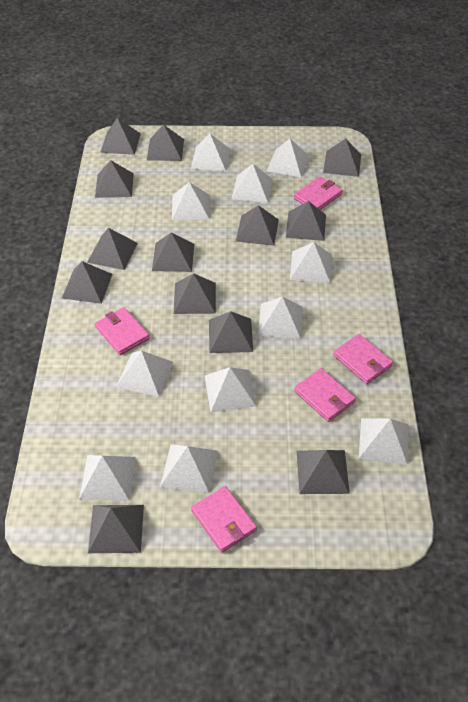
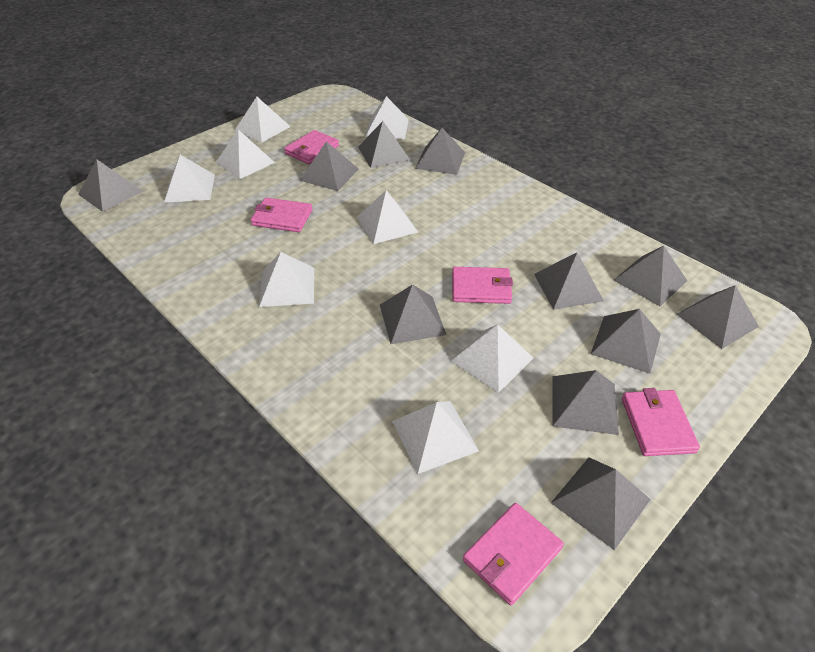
grey pyramid: [62,261,113,304] [87,228,138,270] [88,505,144,553] [95,160,134,198] [100,118,141,155] [147,124,184,161] [152,232,194,272] [174,273,216,314] [209,311,253,353] [236,205,279,246] [286,201,326,241] [297,450,350,494] [323,139,361,177] = 13 -> [78,159,143,212] [300,141,359,191] [358,121,410,168] [380,284,446,344] [415,128,465,175] [534,253,604,310] [551,458,651,550] [552,370,619,435] [591,309,661,373] [614,246,687,306] [677,285,759,349] = 11
white pyramid: [79,455,136,501] [116,351,173,397] [160,444,218,493] [172,182,210,220] [191,134,230,171] [205,367,256,412] [232,164,273,203] [258,297,303,339] [267,138,309,177] [290,242,332,283] [359,418,409,465] = 11 -> [164,155,215,203] [216,130,275,179] [235,97,291,143] [259,252,314,307] [357,190,418,244] [365,96,409,139] [392,401,479,474] [451,324,533,393] = 8

